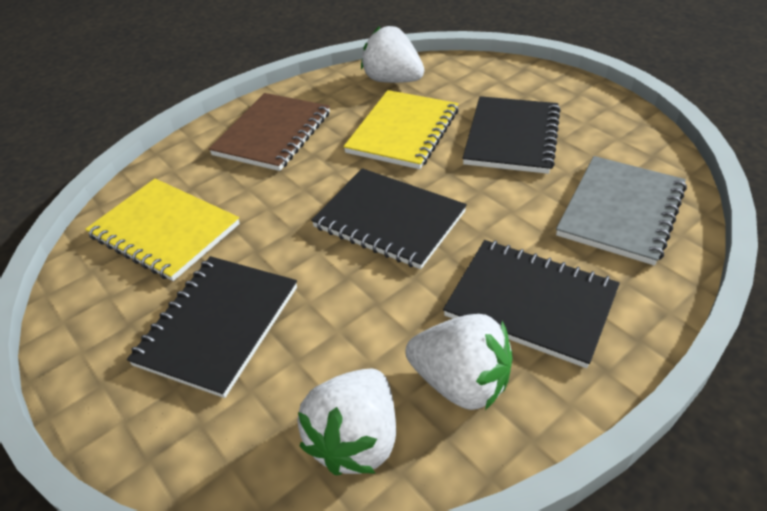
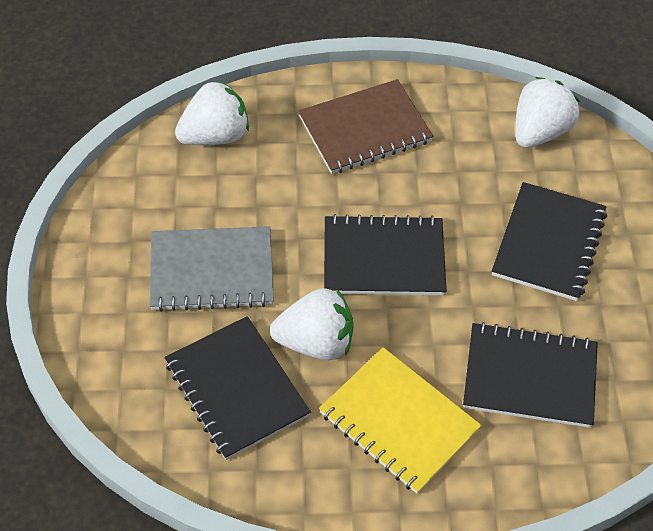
yellow notebook: [85,179,240,281] [343,90,459,169] = 2 -> [319,347,482,494] = 1

